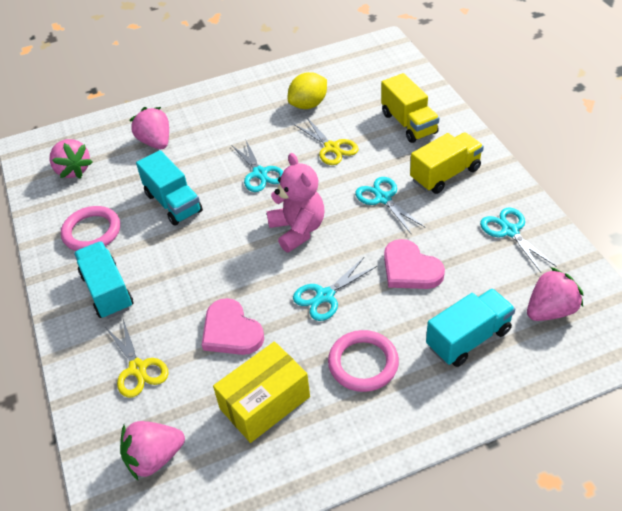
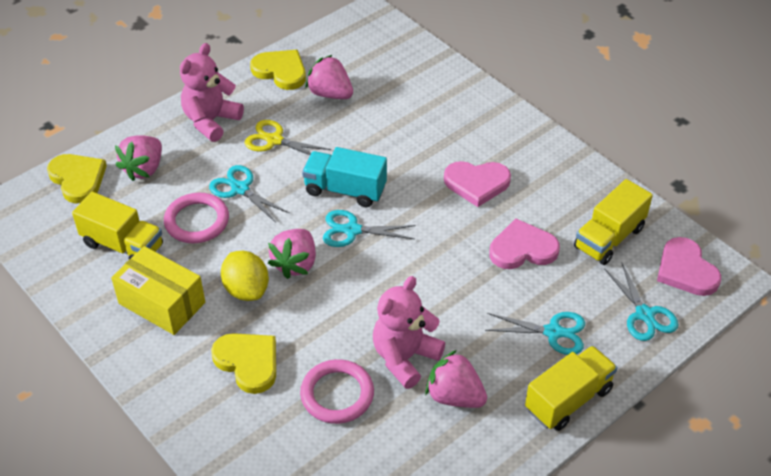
pink heart: [202,298,264,355] [384,239,445,289] = 2 -> [444,161,511,207] [489,218,560,269] [657,237,721,296] = 3
pink teddy bear: [266,153,324,252] = 1 -> [180,43,244,142] [373,276,445,389] = 2
turquoise truck: [74,241,133,319] [136,150,203,226] [426,288,515,367] = 3 -> [302,147,387,207] = 1
yellow heart: none = 0 -> [47,154,107,204] [211,333,276,394] [250,50,306,90] = 3
yellow scissors: [105,320,169,398] [295,118,359,165] = 2 -> [245,120,331,155] = 1
yellow truck: [381,73,439,143] [410,132,484,194] = 2 -> [72,192,163,259] [525,346,617,431] [574,179,653,265] = 3

